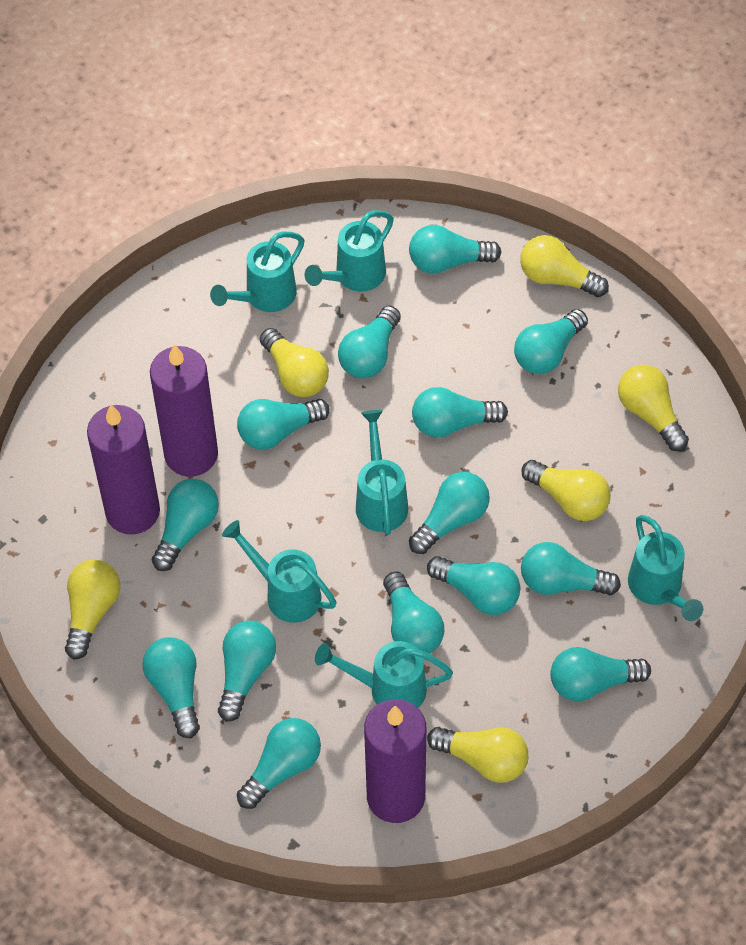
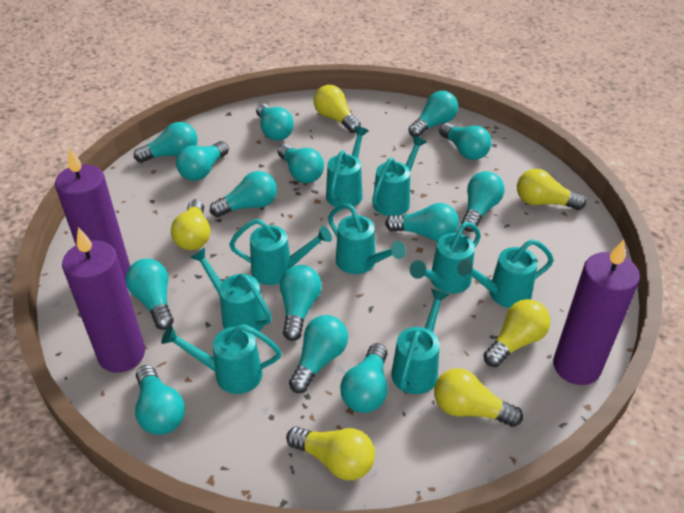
turquoise watering can: [210,231,304,312] [222,520,337,623] [305,210,394,292] [315,641,453,708] [356,410,408,535] [628,515,703,621] = 6 -> [161,324,282,394] [190,248,272,331] [229,219,332,285] [326,126,369,207] [328,204,406,274] [372,136,427,216] [391,289,450,394] [410,222,481,293] [457,239,554,308] = 9

